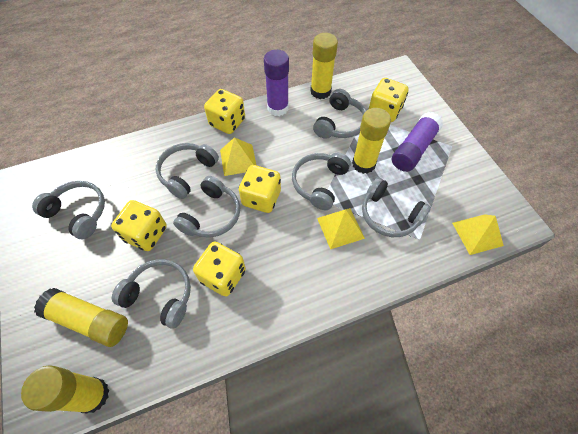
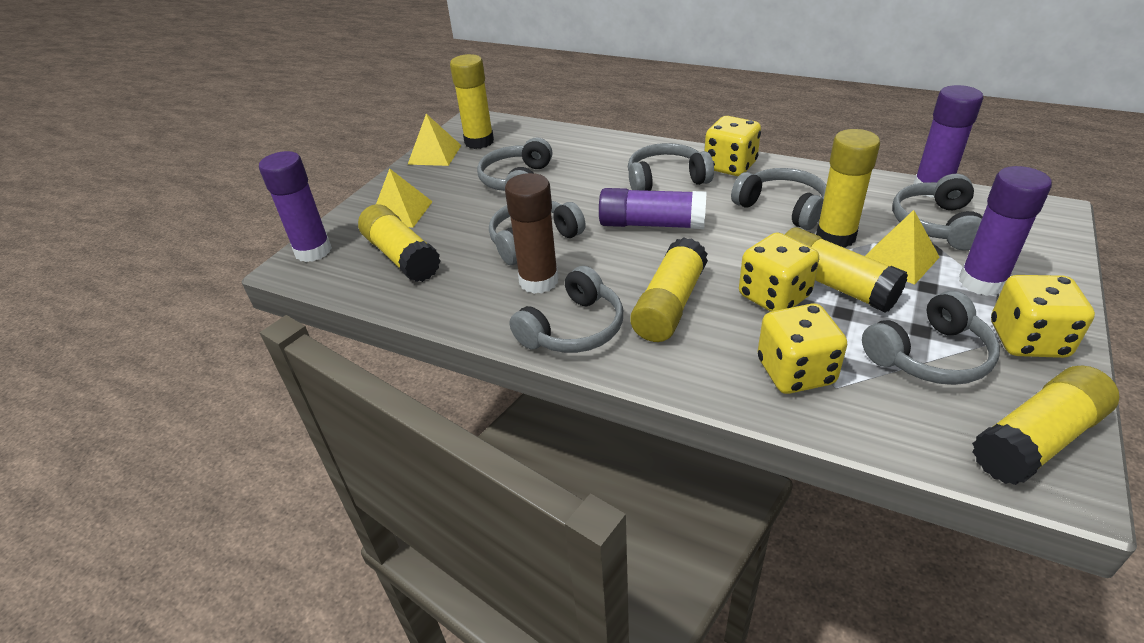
brown glue stick: none = 0 -> [505,173,558,294] = 1
purple glue stick: [264,50,289,116] [392,112,443,172] = 2 -> [259,151,332,262] [599,188,707,229] [913,85,983,198] [959,166,1052,296] = 4
yellow dice: [111,200,167,251] [193,241,246,296] [204,89,245,134] [239,165,281,213] [369,78,409,122] = 5 -> [705,116,761,176] [739,233,819,312] [757,304,847,394] [991,275,1095,358] = 4
yellow glue stick: [21,365,109,413] [34,288,128,347] [310,33,338,99] [352,108,391,174] = 4 -> [358,204,440,282] [450,54,494,149] [630,238,708,342] [785,228,908,313] [816,129,880,248] [972,366,1120,485] = 6

